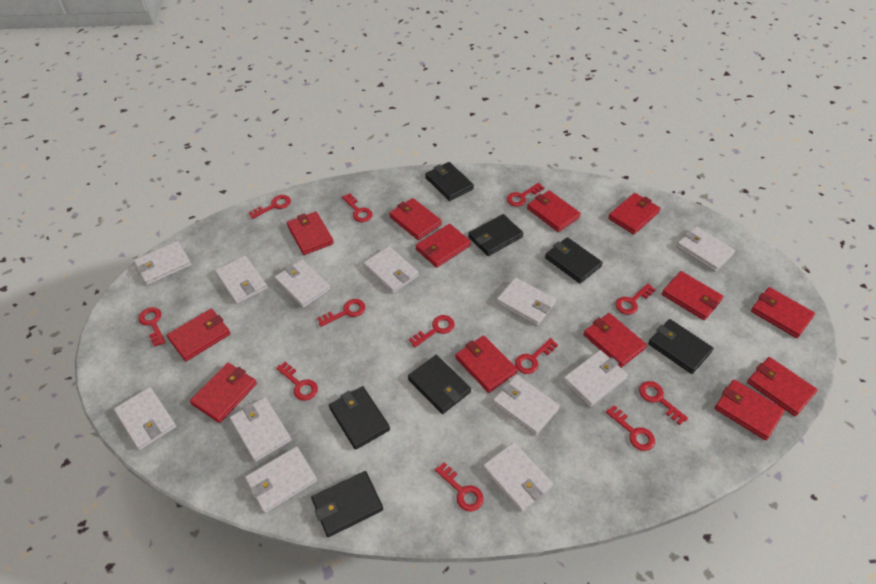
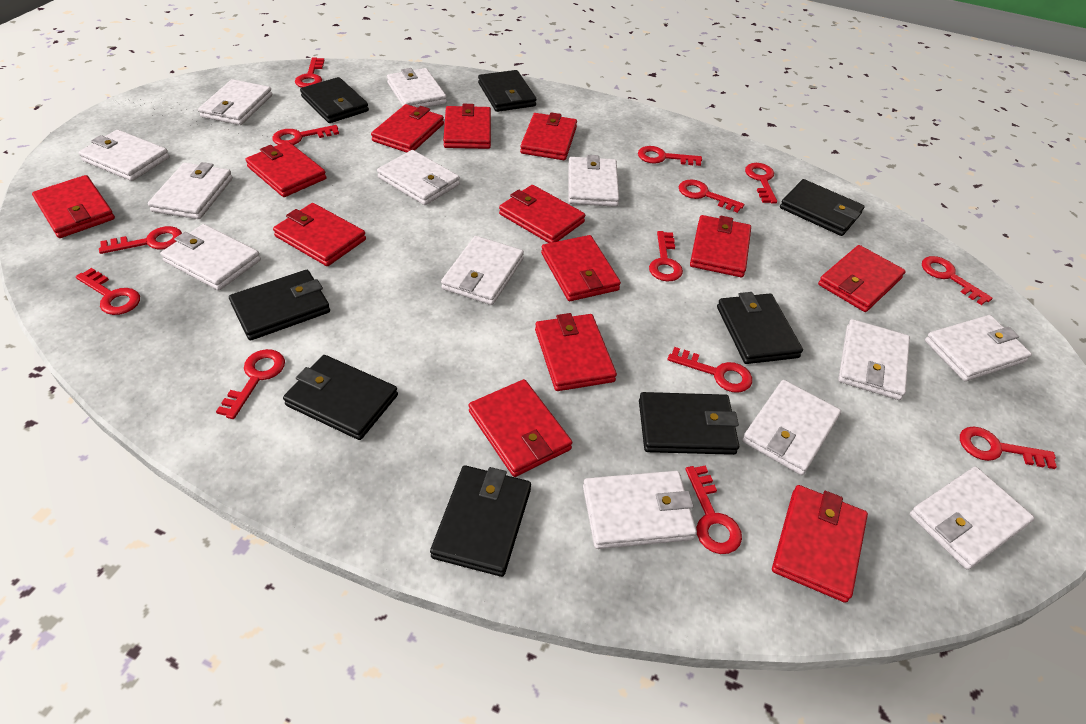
black wallet: [311,471,383,537] [329,386,390,450] [408,355,471,414] [425,162,474,201] [468,214,523,256] [545,237,603,284] [648,319,714,374] = 7 -> [229,270,330,340] [283,355,398,440] [300,77,369,123] [430,465,531,577] [478,70,537,112] [639,392,739,455] [717,292,803,364] [780,179,865,236] = 8
red key: [139,307,165,347] [249,195,291,219] [276,362,318,401] [317,299,365,327] [342,193,372,222] [409,315,455,347] [435,462,483,511] [507,183,544,206] [515,338,558,374] [606,405,655,451] [616,284,656,315] [639,381,688,425] = 12 -> [75,268,140,315] [99,226,182,254] [216,349,285,419] [272,125,339,145] [295,57,324,88] [638,146,702,166] [649,231,683,282] [668,347,752,393] [679,179,744,213] [685,465,742,554] [745,163,777,204] [922,256,993,305] [960,427,1057,469] = 13
white wallet: [114,387,177,450] [134,241,192,285] [215,256,268,304] [230,397,291,462] [245,446,317,513] [274,259,331,308] [363,246,419,293] [483,442,553,512] [493,375,560,435] [496,277,556,326] [563,350,628,407] [676,226,735,272] = 12 -> [78,130,170,181] [148,162,233,219] [160,224,261,291] [198,79,272,125] [377,150,460,205] [387,68,447,108] [441,236,524,305] [568,155,619,207] [583,471,697,549] [742,380,841,475] [838,319,910,400] [910,467,1034,570] [925,315,1032,381] = 13

